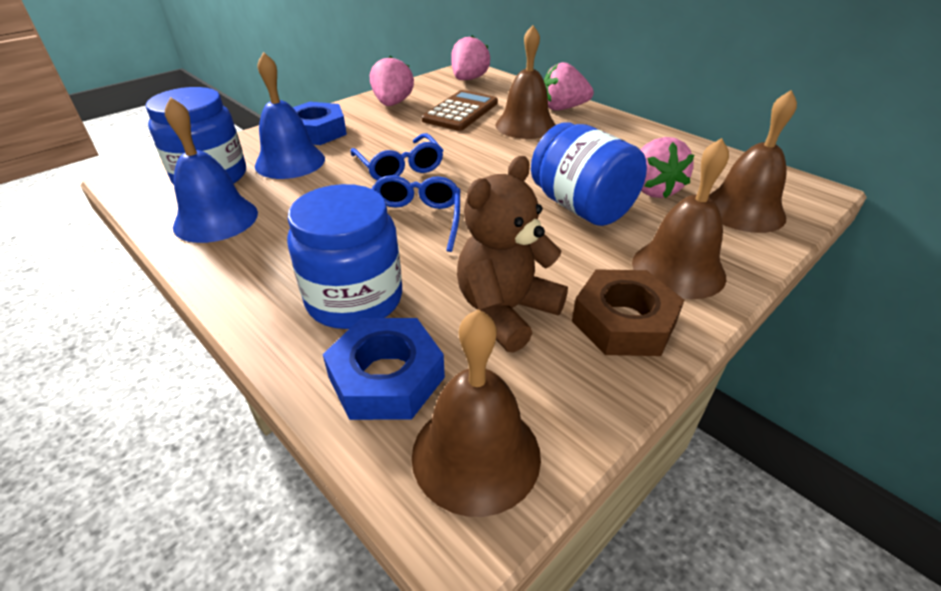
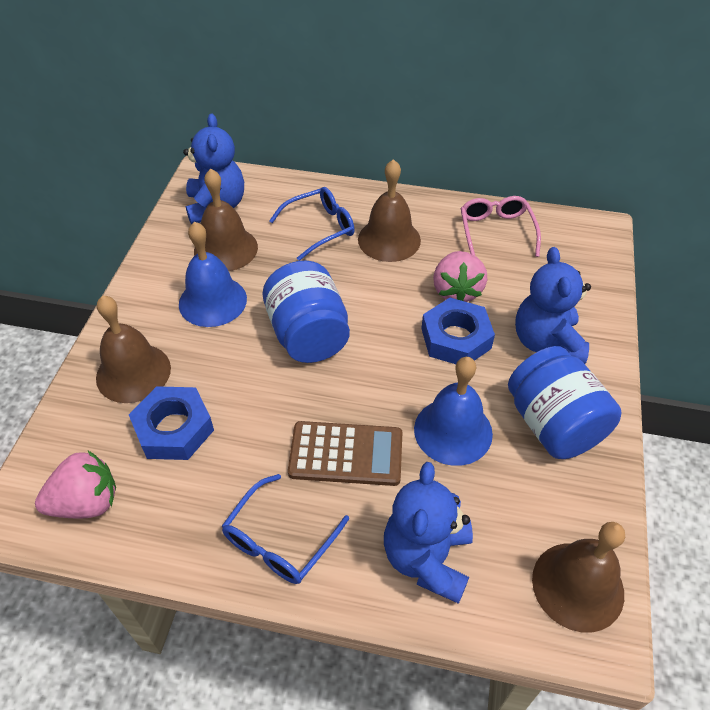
blue jar: [146,87,246,185] [287,184,402,329] [531,122,647,226] = 3 -> [263,260,350,363] [508,346,622,459] = 2
blue teddy bear: none = 0 -> [183,114,244,224] [384,462,473,604] [515,247,591,364] = 3
brown nut: [572,269,684,356] = 1 -> none = 0
brown teddy bear: [457,156,568,353] = 1 -> none = 0
pink glasses: none = 0 -> [461,196,541,257] = 1
pink strawberry: [370,56,414,106] [451,35,490,80] [544,62,594,111] [640,137,694,198] = 4 -> [35,451,116,518] [433,251,487,302] = 2

